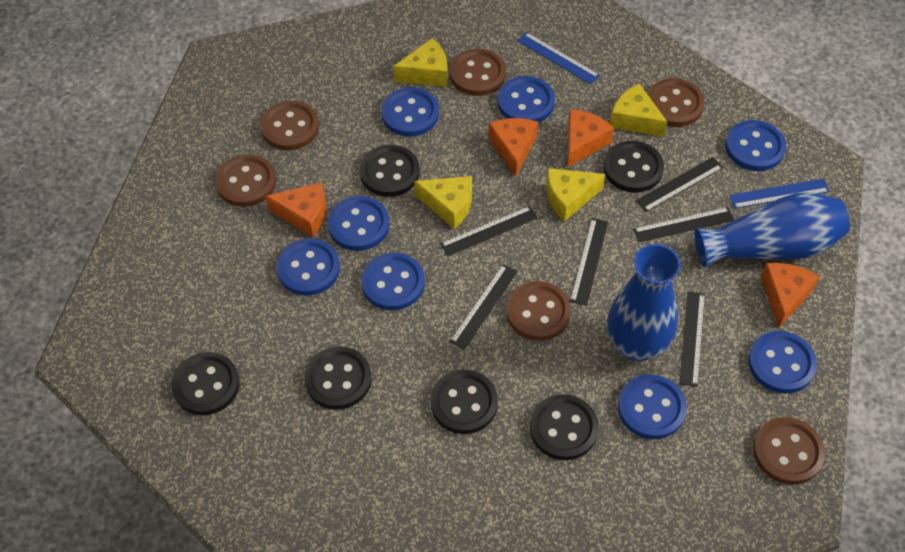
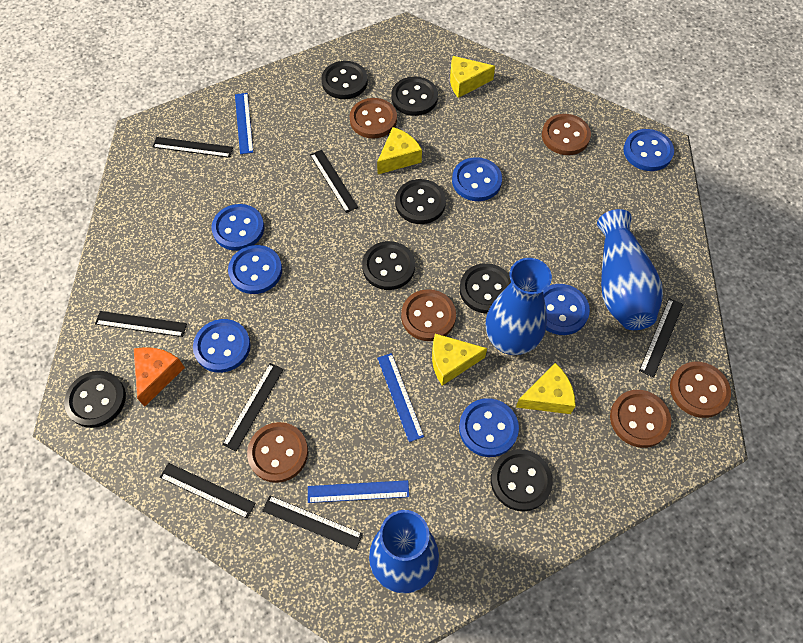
black button: [171,352,240,415] [304,346,371,410] [360,145,419,197] [431,370,498,434] [530,394,599,460] [604,141,664,193] = 6 -> [64,371,126,428] [321,61,368,99] [362,241,415,290] [391,76,438,116] [395,179,446,224] [460,263,511,314] [491,449,553,511] = 7
black ruler: [440,206,538,256] [450,264,518,350] [570,218,608,306] [633,207,734,242] [636,157,723,212] [679,292,705,387] = 6 -> [95,311,187,337] [153,137,233,158] [160,463,256,519] [222,363,284,451] [262,496,363,550] [310,150,358,213] [639,298,683,378] = 7
blue button: [276,238,340,296] [328,196,389,251] [361,253,425,310] [381,87,439,137] [497,76,555,123] [618,375,687,439] [725,120,786,171] [748,331,817,393] = 8 -> [193,319,251,373] [212,204,264,251] [228,245,282,294] [452,157,502,201] [459,398,519,457] [543,284,590,335] [623,129,674,171] = 7
blue ruler: [517,32,600,84] [729,179,830,209] = 2 -> [235,93,253,154] [308,480,409,503] [377,353,424,442] = 3
blue vase: [607,244,681,361] [694,192,850,268] = 2 -> [369,510,439,593] [486,258,552,355] [597,209,663,330] = 3
orange cheese: [265,182,326,238] [488,118,538,177] [568,109,614,167] [761,263,820,328] = 4 -> [134,347,185,407] = 1

